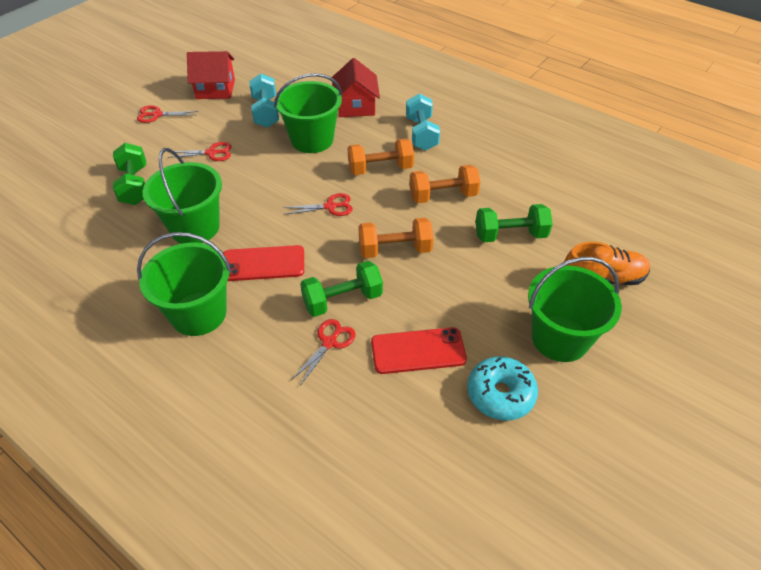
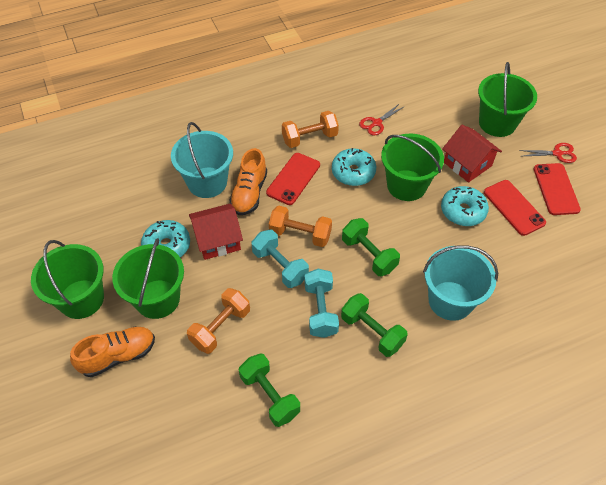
orange shoe: [564,242,650,285] = 1 -> [70,326,155,377] [229,148,267,215] = 2
red phone: [223,245,304,281] [371,327,467,374] = 2 -> [266,153,320,205] [484,180,546,236] [533,163,581,215] = 3
red scissors: [137,105,198,123] [167,142,232,161] [283,193,353,216] [291,319,356,386] = 4 -> [359,103,405,135] [519,143,577,163] = 2
turquoise bucket: none = 0 -> [171,122,233,198] [423,245,498,321] = 2
turquoise donut: [467,356,538,420] = 1 -> [141,220,190,257] [332,148,376,186] [441,186,489,226] = 3

